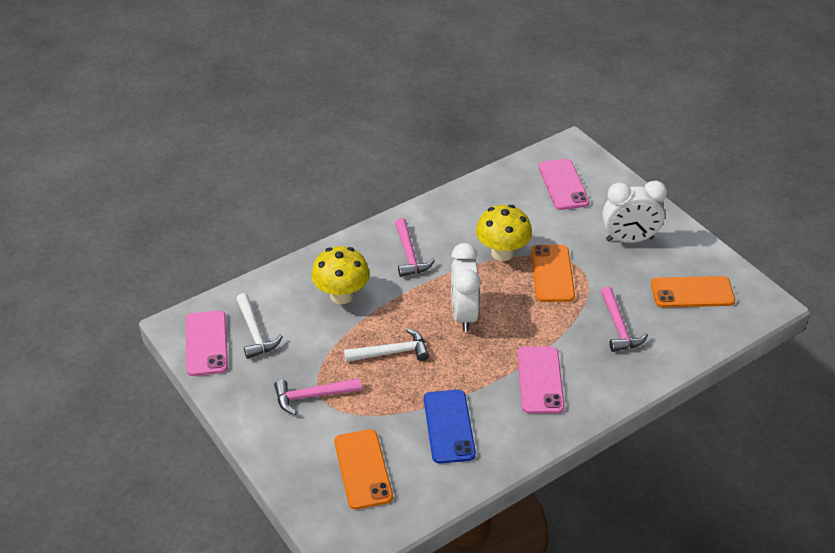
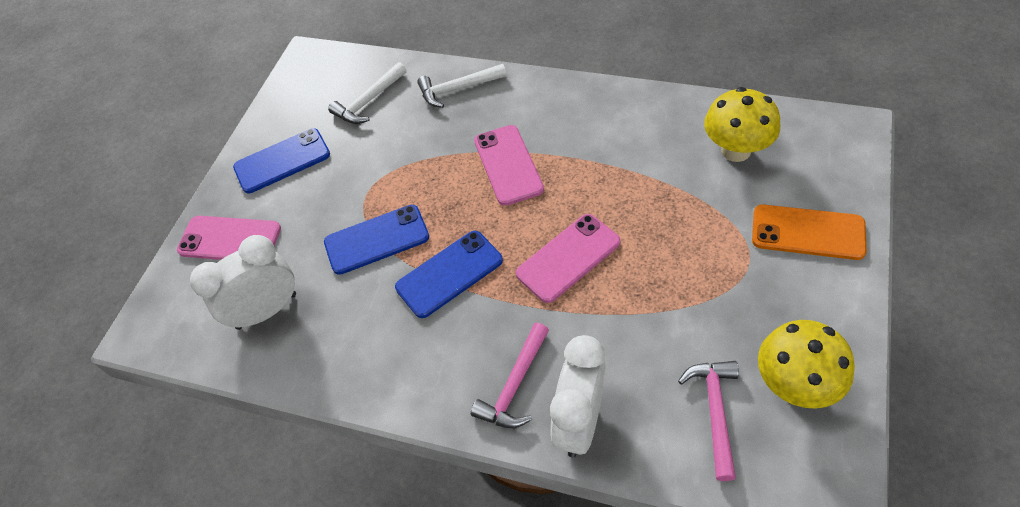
blue phone: [424,390,476,464] = 1 -> [233,128,330,193] [324,205,429,275] [395,231,503,318] = 3
orange phone: [334,429,393,509] [531,245,575,302] [651,276,735,307] = 3 -> [752,204,867,260] = 1
pink hammer: [274,378,362,415] [395,218,435,277] [601,287,648,352] = 3 -> [471,323,549,428] [678,361,739,481] = 2

